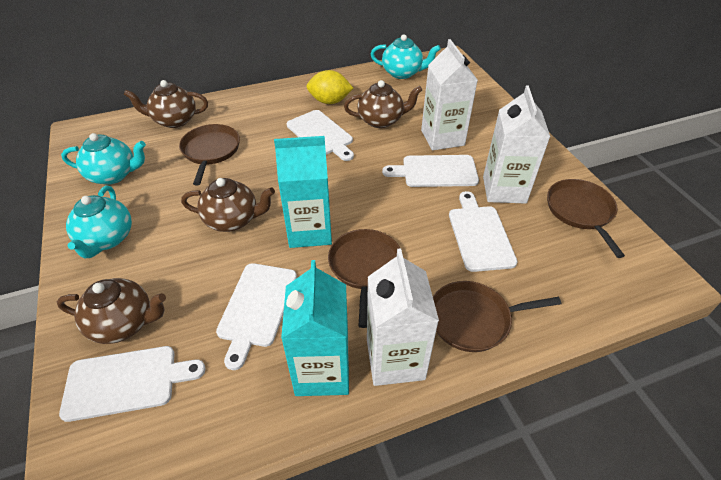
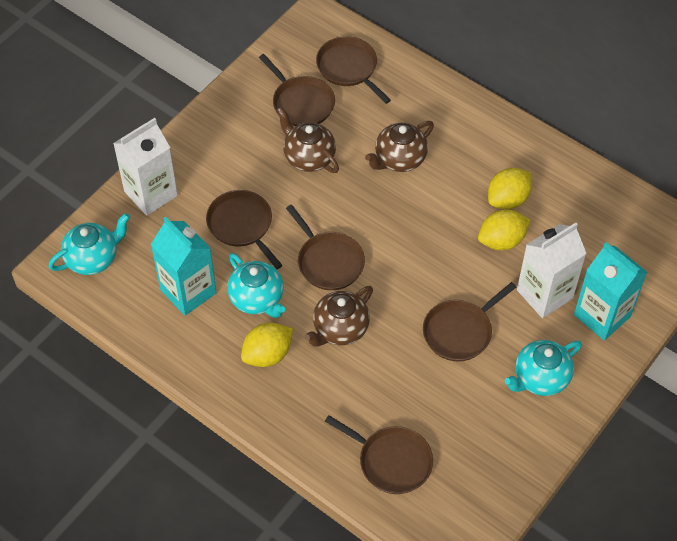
brown pan: [179,124,240,185] [328,229,400,328] [433,281,561,352] [547,179,625,258] = 4 -> [206,190,282,269] [259,54,335,126] [286,205,365,290] [316,36,391,104] [325,415,433,494] [423,282,516,362] = 6
brown teapot: [57,278,166,344] [124,80,208,128] [181,178,275,232] [344,80,422,128] = 4 -> [277,106,339,173] [304,286,373,346] [365,121,434,172] = 3
white carton: [367,248,439,386] [421,39,478,150] [483,85,550,204] = 3 -> [113,118,178,216] [517,223,587,318] = 2
white cutting board: [59,346,206,422] [216,263,297,370] [287,110,354,161] [382,155,479,187] [449,191,517,272] = 5 -> none = 0
yellow lemon: [306,70,353,104] = 1 -> [241,323,293,367] [478,209,531,250] [488,168,532,209] = 3

